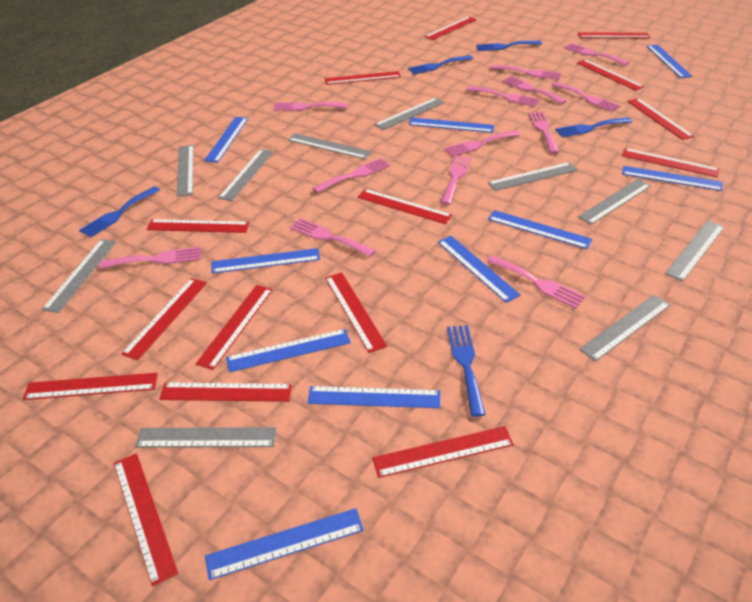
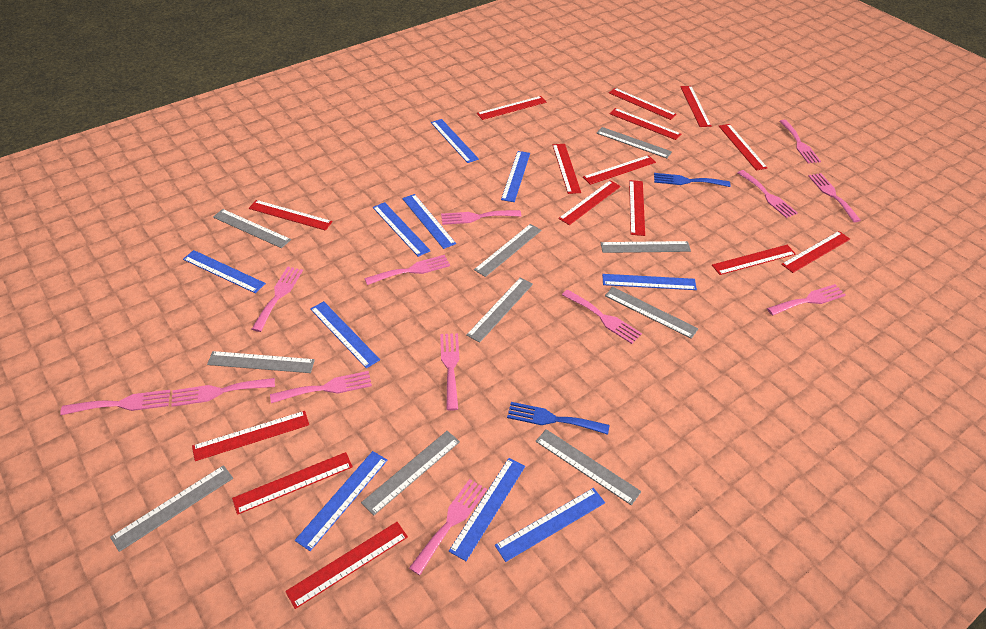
blue fork: [79,186,160,238] [408,55,473,74] [447,325,486,417] [476,41,542,51] [555,118,632,137] = 5 -> [507,402,609,435] [654,173,730,187] = 2

